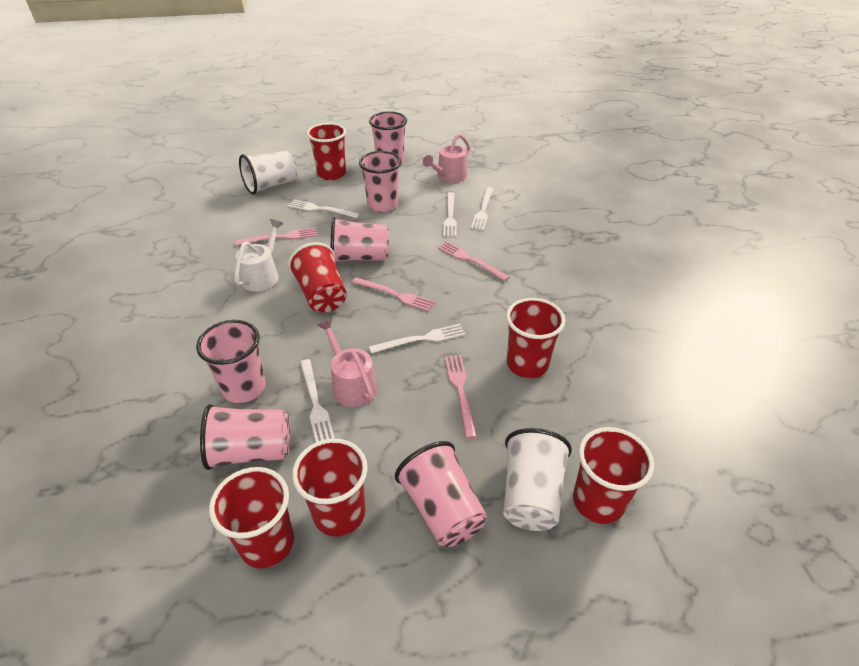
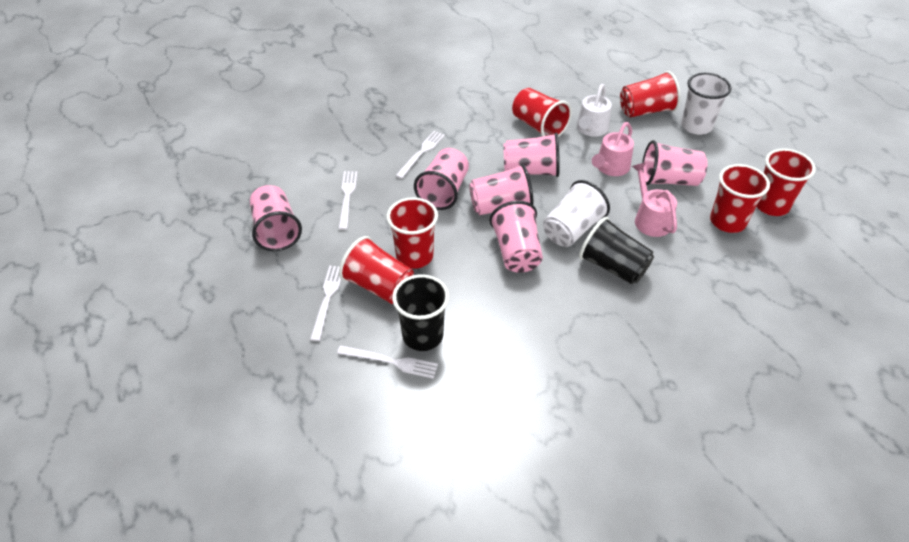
black cup: none = 0 -> [392,274,449,351] [579,217,654,284] = 2
pink fork: [236,228,318,245] [352,277,435,312] [438,242,510,281] [445,355,477,439] = 4 -> none = 0
white fork: [288,199,360,218] [300,359,335,442] [369,324,465,353] [443,192,457,237] [471,187,493,230] = 5 -> [310,266,341,341] [337,345,438,379] [339,171,357,230] [395,131,445,179] = 4

